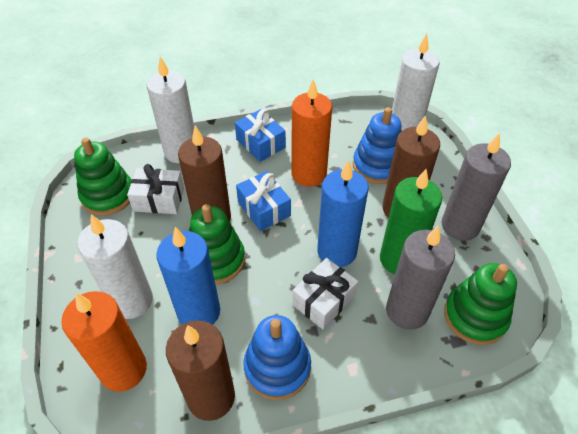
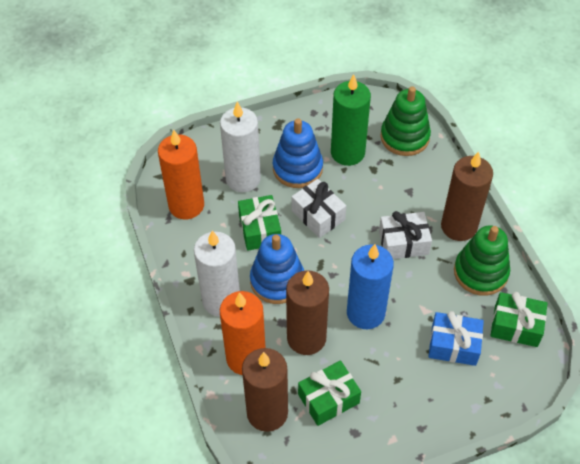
blue candle: [156,227,220,325] [317,160,369,267] = 2 -> [347,244,394,329] = 1
blue gift: [235,109,286,162] [236,171,291,231] = 2 -> [428,311,484,366] = 1
green gift: none = 0 -> [238,195,281,251] [298,360,361,426] [490,292,547,347] = 3
green stacking toy: [74,137,131,216] [189,204,245,284] [444,263,517,345] = 3 -> [380,86,431,156] [454,226,510,296] = 2
grey candle: [386,225,455,330] [442,133,511,241] = 2 -> none = 0
white candle: [77,214,153,319] [147,56,194,163] [392,34,440,131] = 3 -> [194,231,240,316] [220,102,261,192] = 2

